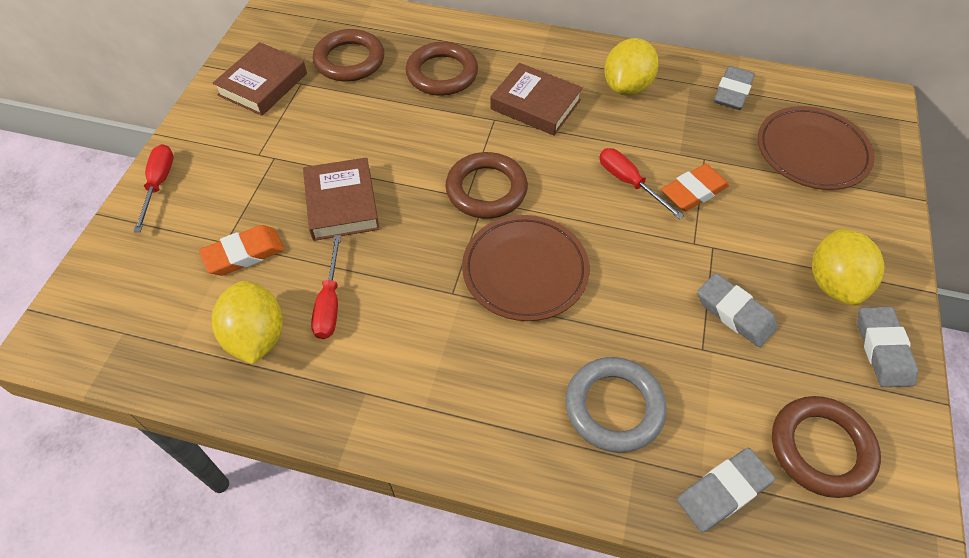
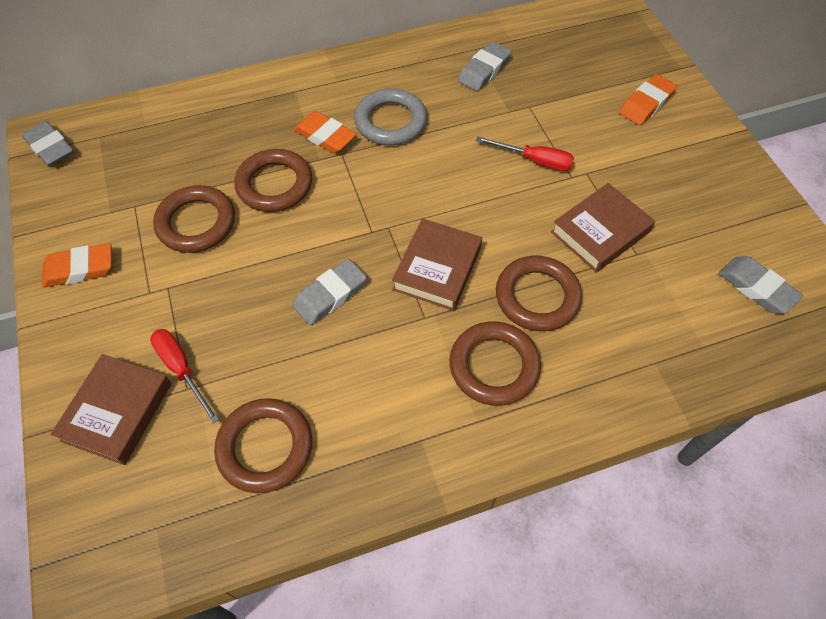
brown plate: [462,215,590,321] [758,106,875,190] = 2 -> none = 0
brown ring: [313,29,384,82] [406,42,478,96] [445,152,528,219] [772,396,881,498] = 4 -> [153,185,235,253] [214,398,312,493] [235,149,312,212] [450,322,541,406] [496,256,582,331] = 5
orange eraser: [199,225,284,275] [661,164,730,211] = 2 -> [42,243,112,287] [294,111,357,153] [619,74,677,125] = 3
red screwdriver: [133,144,173,232] [311,235,341,339] [600,148,684,219] = 3 -> [150,329,219,423] [476,136,574,171] = 2
yellow lemon: [212,281,283,365] [604,38,658,96] [812,228,884,306] = 3 -> none = 0

